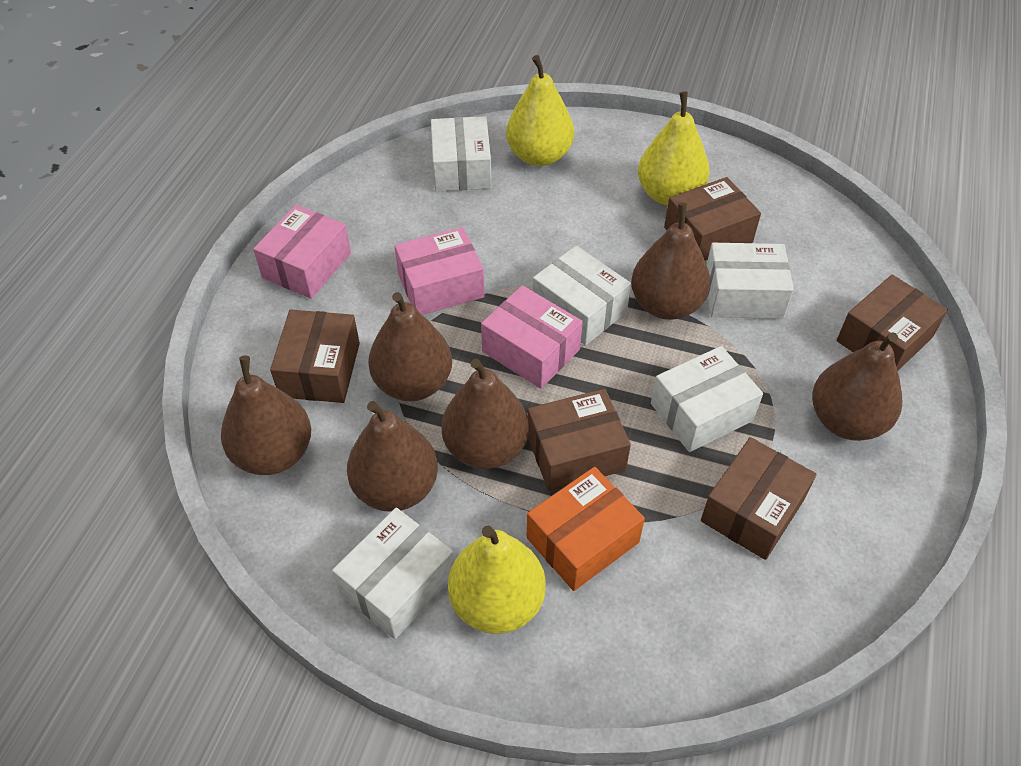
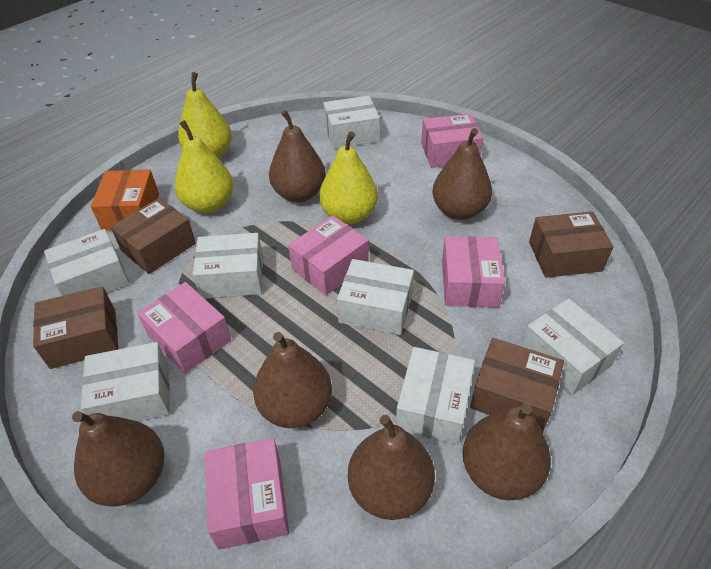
brown box: [270,310,360,403] [527,389,631,491] [664,177,761,261] [701,437,816,560] [837,274,948,370] = 5 -> [33,286,118,369] [110,198,196,274] [470,338,564,433] [529,211,614,278] = 4
pink box: [253,205,351,299] [394,227,485,315] [481,285,583,389] = 3 -> [138,282,231,374] [205,438,289,550] [288,216,369,296] [421,114,483,168] [442,236,505,307] = 5
white box: [332,508,454,639] [431,116,491,192] [533,246,631,345] [651,346,763,452] [707,243,794,319] = 5 -> [44,229,130,296] [81,342,170,421] [193,233,263,299] [323,96,380,149] [337,259,414,335] [396,347,475,445] [521,298,624,395] = 7

